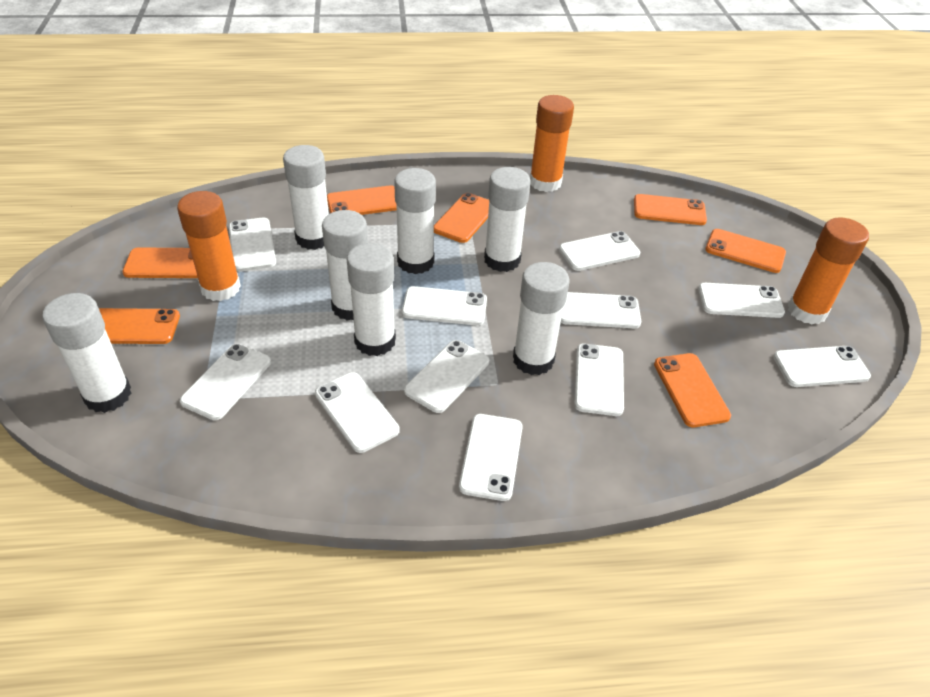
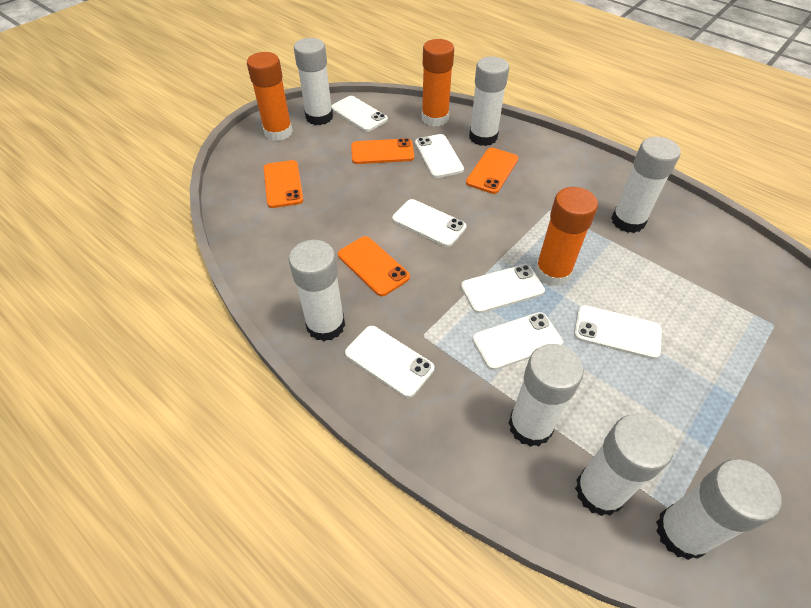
orange phone: [99,308,180,344] [122,247,198,278] [327,185,397,215] [434,193,489,243] [634,194,707,225] [654,353,731,427] [705,229,786,273] = 7 -> [264,160,303,208] [338,236,410,296] [351,138,414,164] [466,148,518,194] = 4
white phone: [180,344,271,420] [229,217,276,272] [315,372,400,453] [402,286,487,326] [404,340,489,413] [459,414,523,501] [559,231,640,271] [561,292,641,328] [574,344,624,416] [698,283,785,318] [773,346,871,387] = 11 -> [331,96,388,132] [345,326,434,398] [392,199,467,247] [415,134,464,178] [461,264,545,313] [473,312,563,370] [574,305,662,359] = 7

